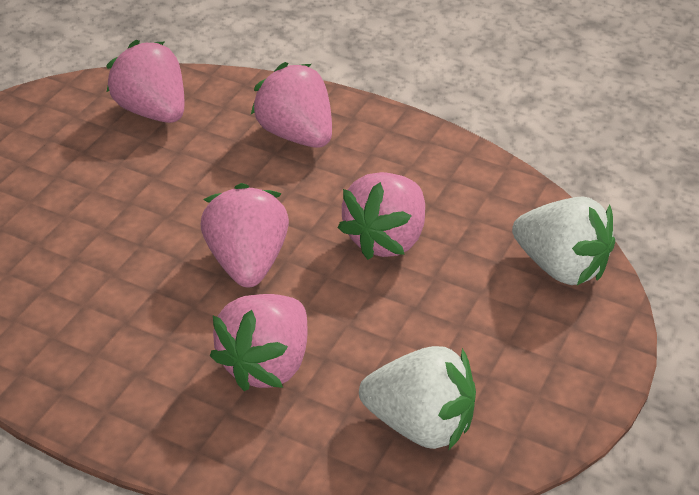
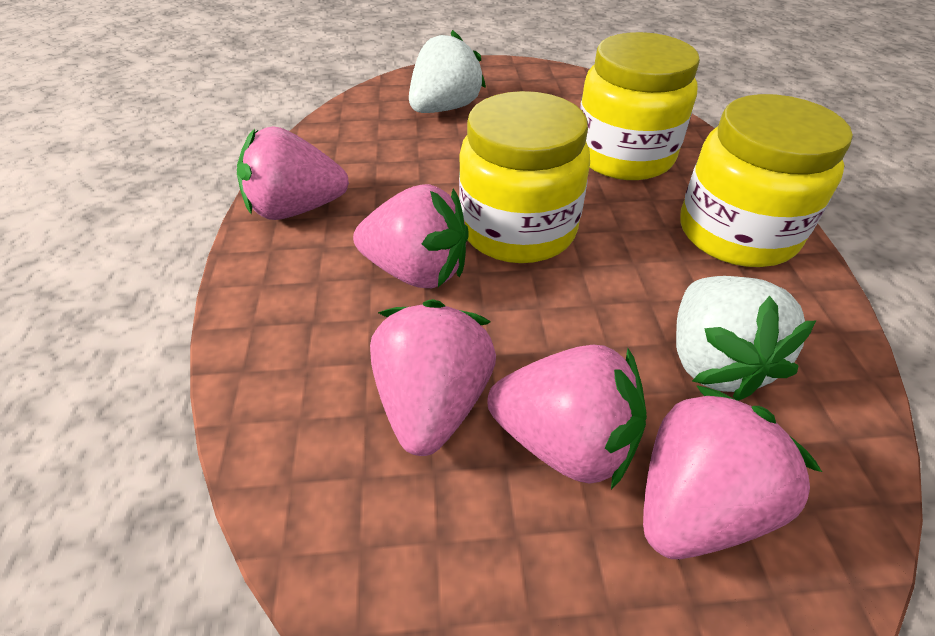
yellow jar: none = 0 -> [459,91,590,263] [580,32,700,180] [680,94,853,267] = 3

